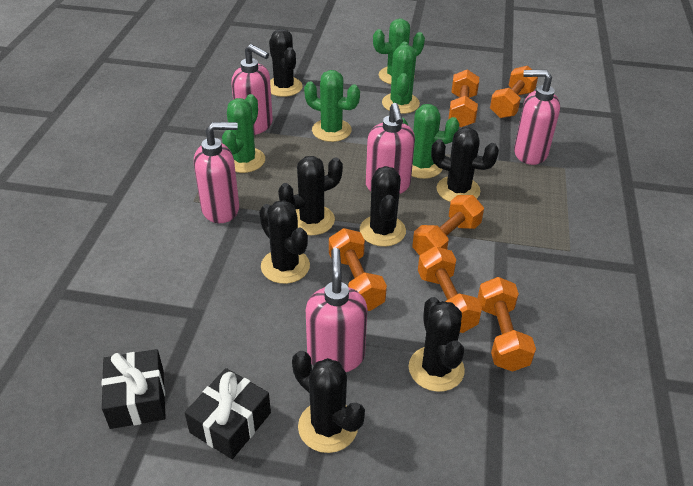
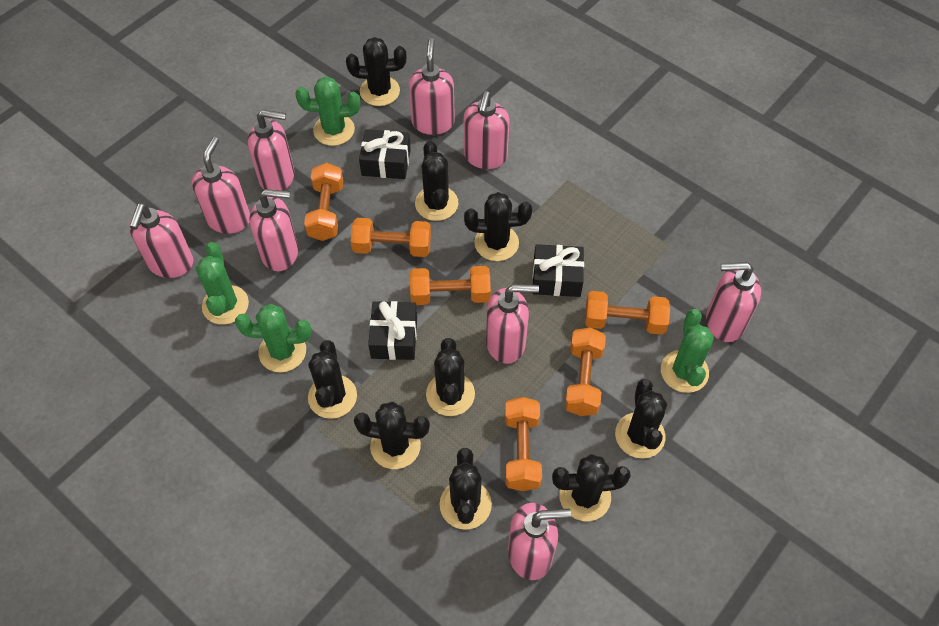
black cactus: [259,200,310,284] [269,29,303,97] [278,156,343,235] [292,351,365,453] [360,166,406,247] [409,297,465,392] [431,128,499,202] = 7 -> [308,340,357,419] [346,37,406,106] [354,402,430,469] [415,141,458,221] [426,338,475,416] [439,448,492,530] [464,192,532,261] [552,454,631,521] [615,379,667,459] = 9
black gift: [102,349,166,429] [185,368,271,459] = 2 -> [359,129,411,179] [368,301,417,360] [533,244,584,297] = 3
green cactus: [222,94,265,173] [304,70,360,142] [373,19,425,84] [382,42,420,114] [402,104,459,179] = 5 -> [196,242,249,325] [235,304,311,372] [296,77,360,146] [661,309,714,393] = 4
pink soap dispenser: [194,122,239,223] [231,44,273,135] [306,248,368,372] [366,103,415,194] [514,70,560,165] = 5 -> [129,203,193,278] [192,137,250,234] [248,110,294,191] [250,189,298,271] [409,38,455,135] [464,91,509,169] [486,284,539,364] [508,503,571,580] [706,262,761,342] = 9

